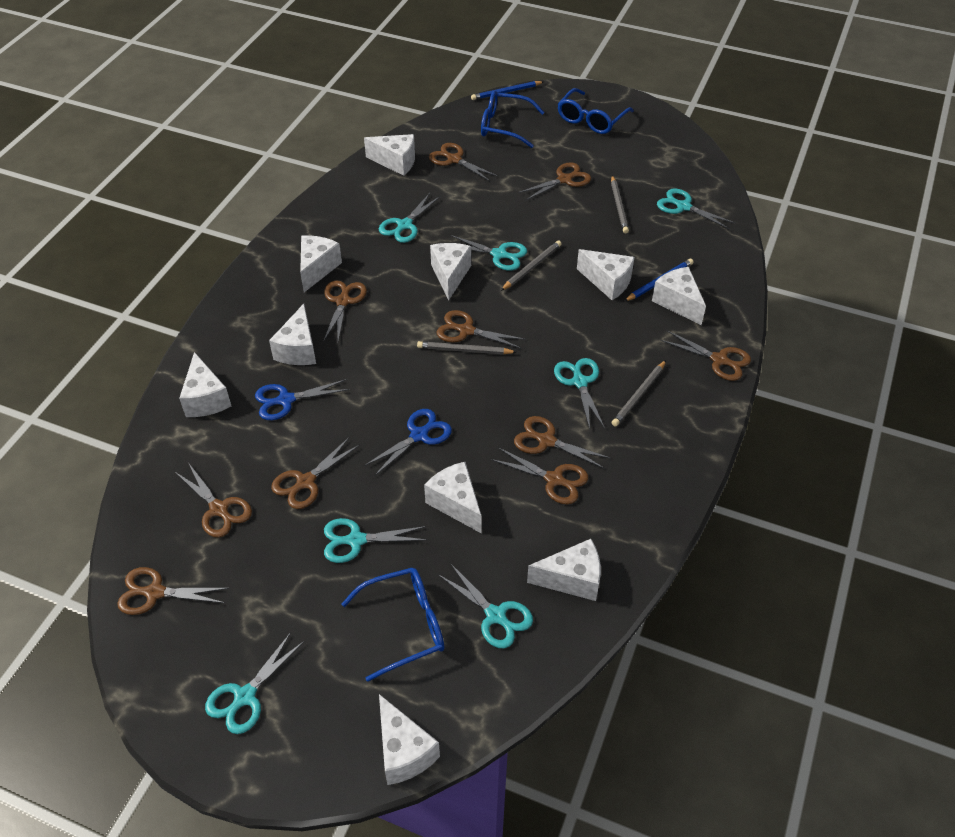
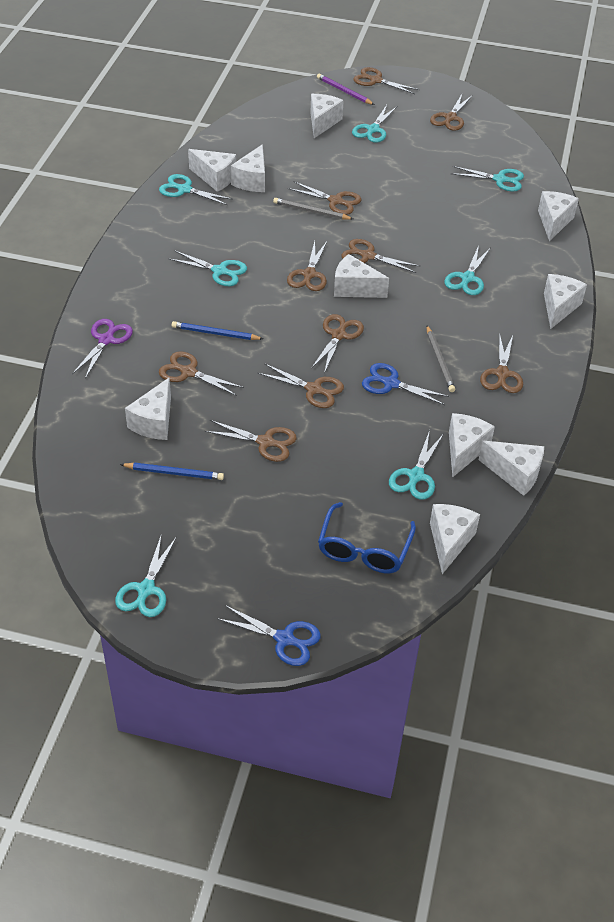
blue glasses: [341,568,445,682] [481,90,545,148] [558,88,634,134] = 3 -> [318,502,416,573] = 1
grey pencil: [417,341,516,355] [501,240,561,291] [611,176,629,233] [611,360,666,426] = 4 -> [273,198,353,220] [426,326,455,392] = 2
purple pencil: none = 0 -> [317,74,375,105] = 1
purple scissors: none = 0 -> [72,319,133,379] = 1

